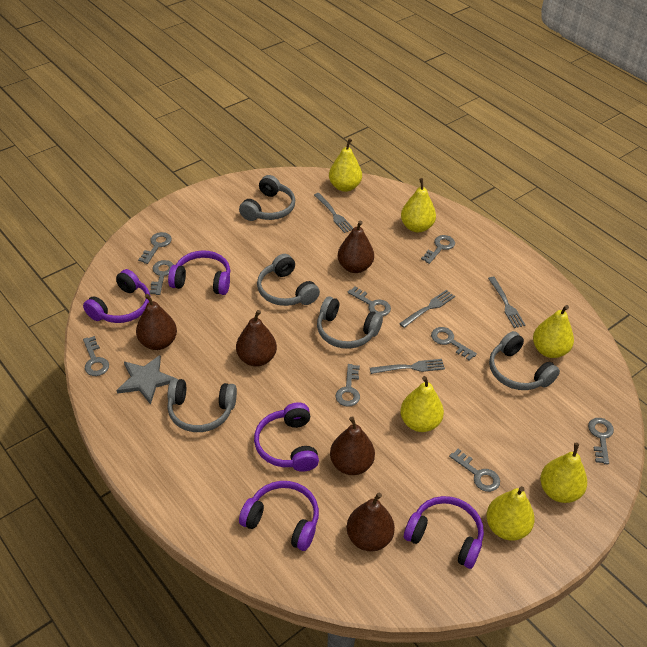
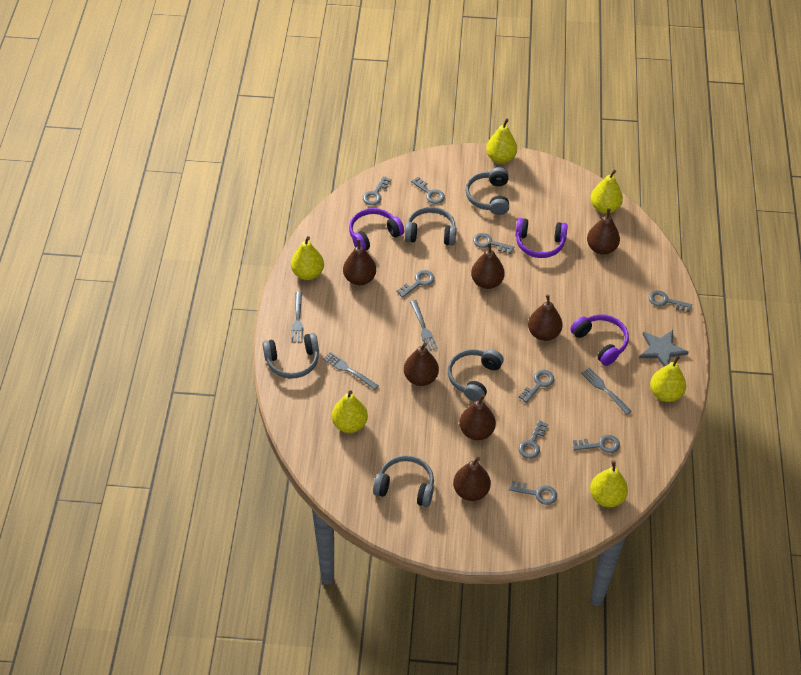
brown pear: [136,294,177,350] [236,310,277,366] [330,416,375,475] [338,221,374,273] [347,492,395,551] = 5 -> [343,239,376,285] [404,342,439,386] [453,457,491,501] [459,394,496,440] [471,242,505,289] [528,294,563,341] [587,208,620,255] = 7
purple headphones: [83,269,150,323] [168,250,230,295] [239,481,319,551] [254,402,319,472] [404,496,484,569] = 5 -> [349,208,404,250] [515,218,568,258] [570,314,629,366] = 3

